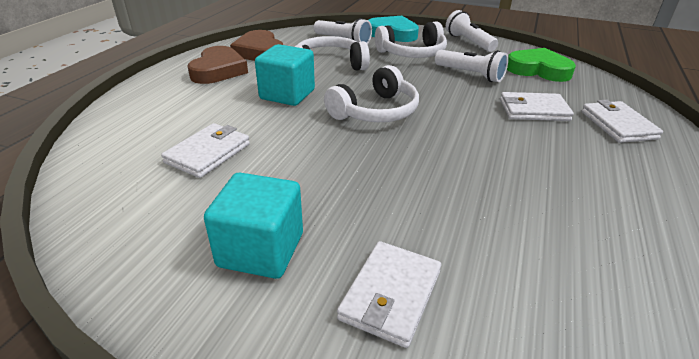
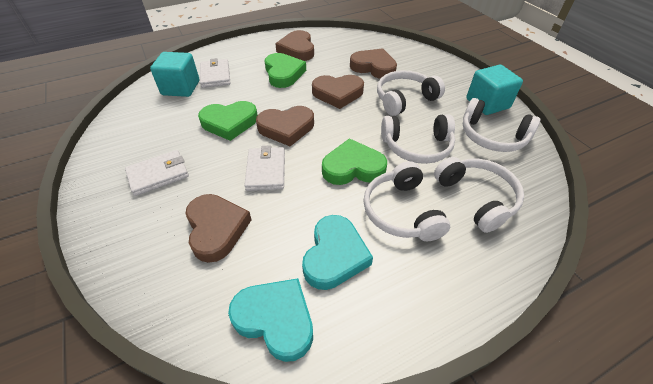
brown heart: [188,46,248,84] [230,30,283,61] = 2 -> [185,194,252,263] [256,106,314,146] [275,30,314,61] [312,75,364,109] [350,48,397,79] = 5
green heart: [507,48,576,82] = 1 -> [198,101,258,141] [265,53,306,88] [322,138,387,185] = 3
turquoise heart: [368,16,419,42] = 1 -> [228,278,313,362] [302,215,373,290] = 2
white flashlight: [314,18,372,44] [435,50,508,82] [446,10,498,52] = 3 -> none = 0
white headphones: [294,36,370,71] [324,65,419,122] [375,21,447,58] = 3 -> [364,161,450,241] [377,70,445,116] [381,114,455,164] [434,157,524,233] [463,98,540,152] = 5
white wallet: [161,123,250,178] [337,241,441,348] [500,92,574,121] [582,100,663,143] = 4 -> [125,150,189,196] [200,58,230,88] [244,146,285,191] = 3

